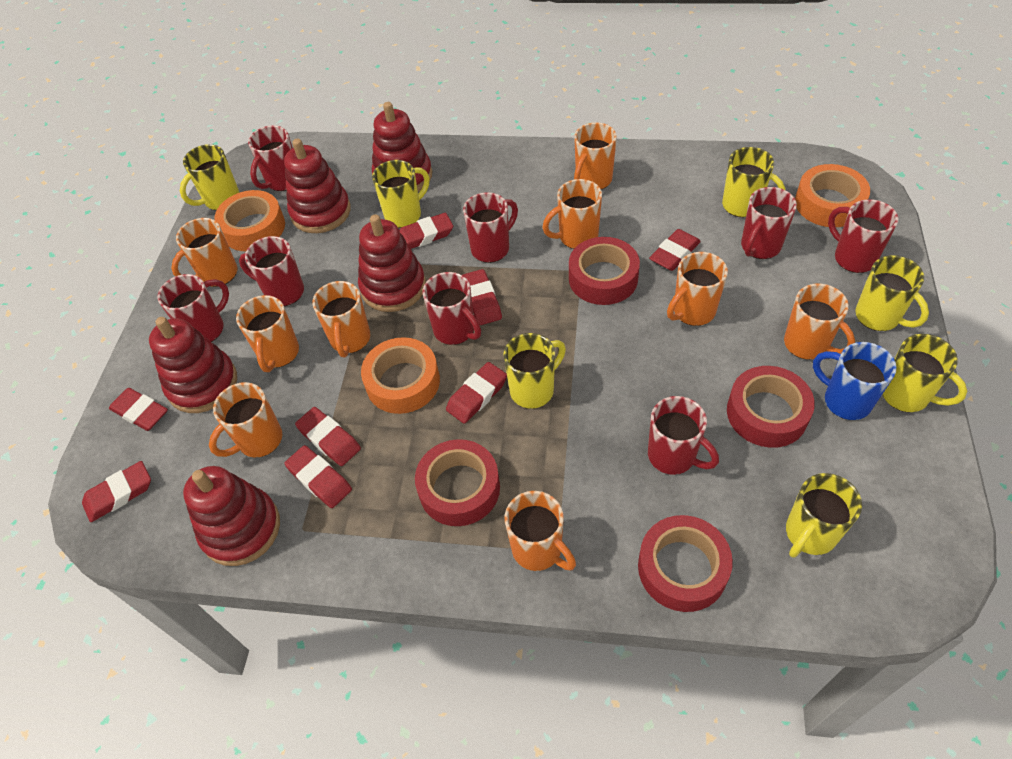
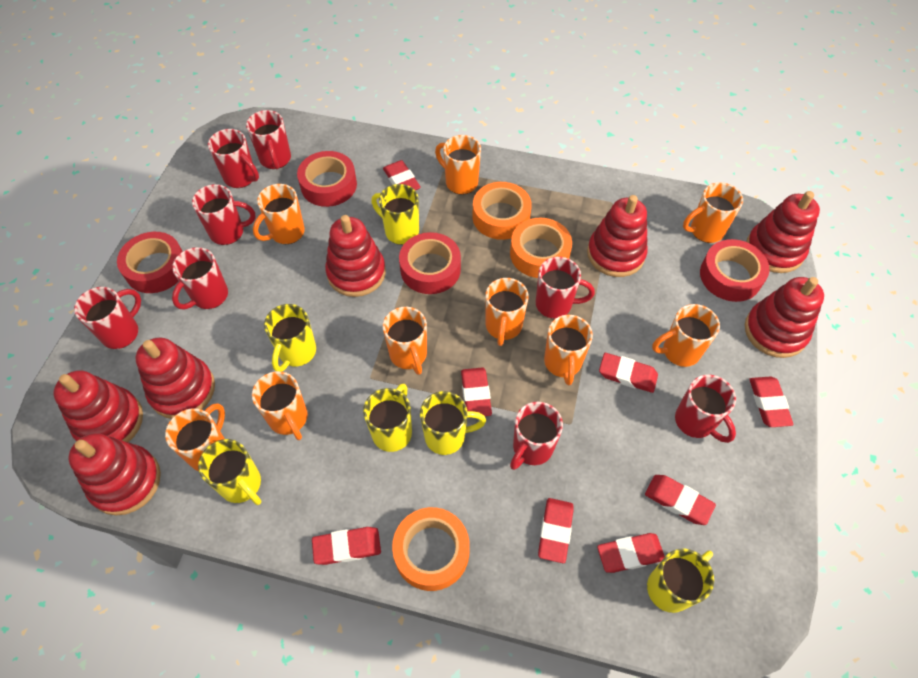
blue mug: [813,342,897,420] = 1 -> none = 0
red stacking toy: [149,317,237,413] [183,466,280,566] [284,139,351,233] [358,214,426,312] [372,102,432,192] = 5 -> [53,370,143,442] [68,433,161,515] [135,338,215,419] [325,215,386,297] [587,195,648,277] [745,277,824,358] [746,191,820,273] = 7
yellow mug: [180,144,240,210] [372,160,429,228] [503,333,566,409] [722,147,786,217] [786,473,862,558] [855,255,929,331] [882,334,967,412] = 7 -> [198,439,261,505] [264,304,316,372] [363,383,412,452] [371,184,419,245] [420,391,486,455] [647,548,714,613] = 6

